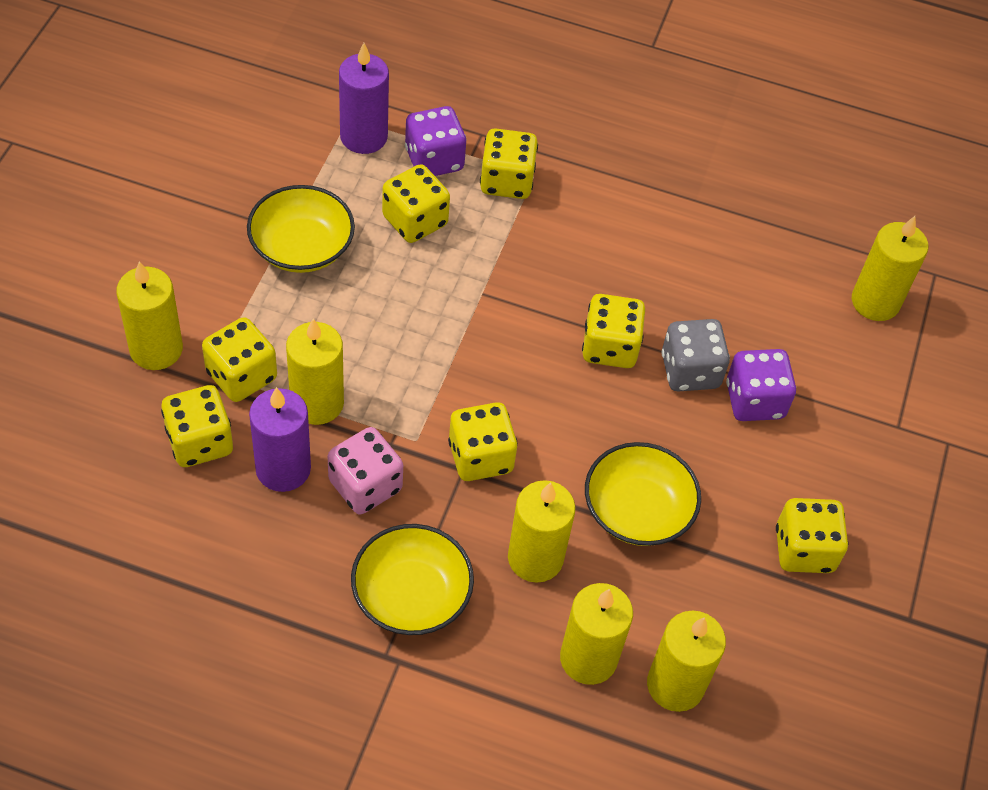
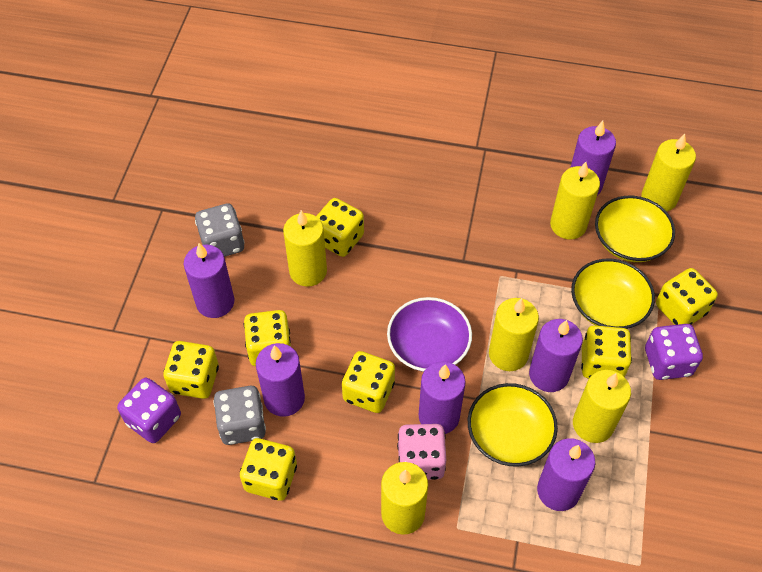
grey dice: [662,319,730,392] = 1 -> [195,203,245,257] [213,386,266,445] = 2
purple bowl: none = 0 -> [387,297,472,372] = 1
purple candle: [249,387,311,492] [339,43,389,154] = 2 -> [184,243,234,318] [256,343,305,417] [419,361,466,434] [529,319,583,392] [537,438,595,511] [570,121,616,196] = 6

